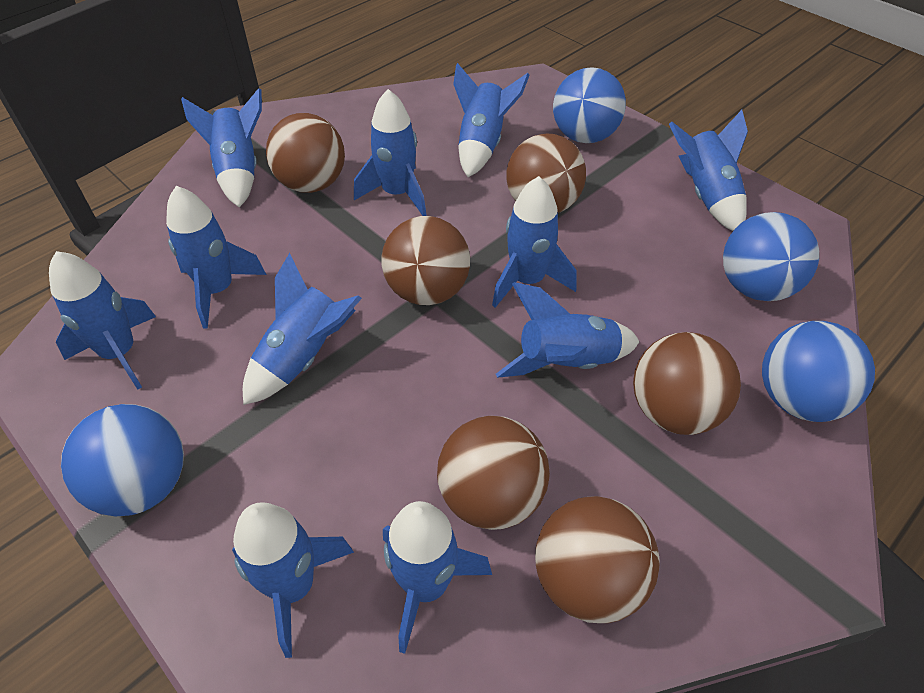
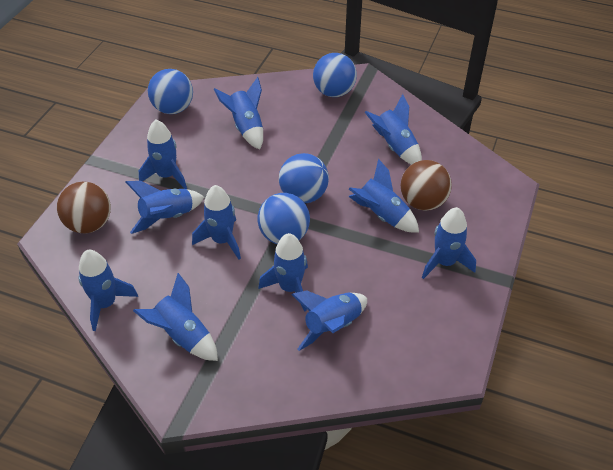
brown ball: [266,113,345,193] [381,216,470,305] [437,416,550,530] [506,134,586,213] [535,496,660,623] [633,332,741,435] = 6 -> [57,182,111,233] [401,160,452,211] = 2

